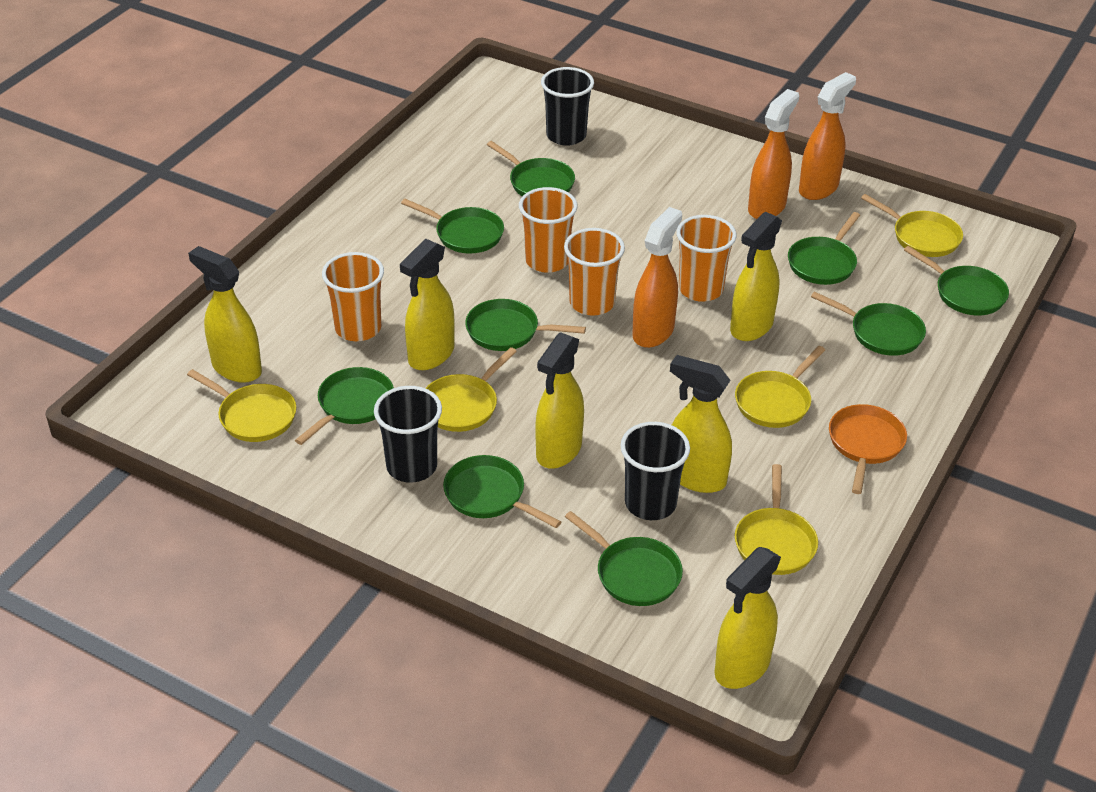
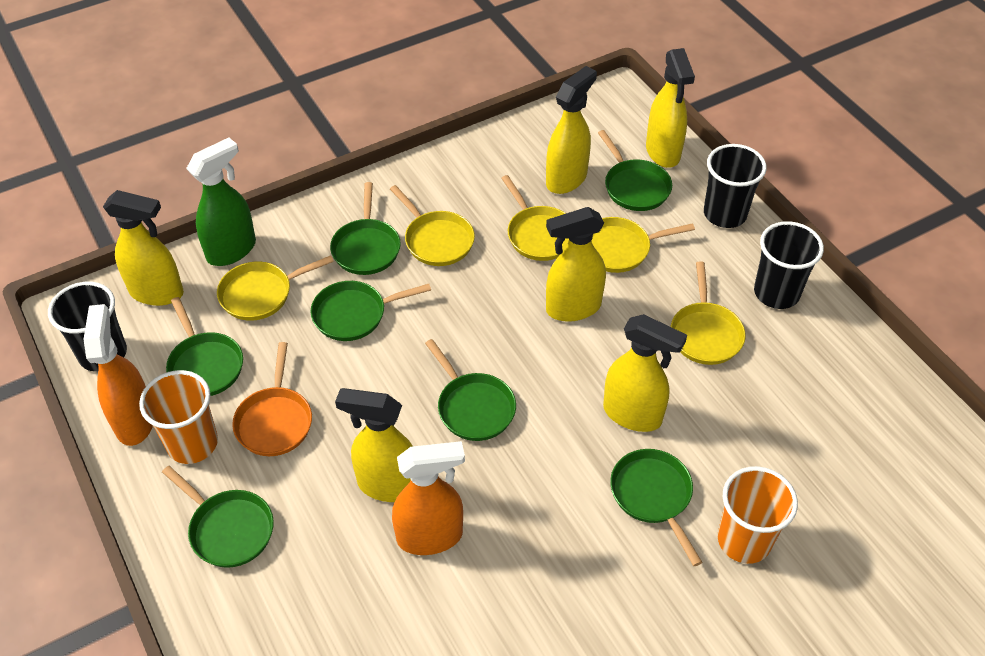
green pan: [295,367,394,445] [401,199,504,254] [443,455,561,528] [465,299,586,351] [487,141,575,196] [565,511,683,606] [788,212,860,285] [811,291,926,356] [904,246,1009,315] = 9 -> [162,466,274,568] [166,297,243,396] [310,281,431,341] [330,182,401,275] [425,339,516,441] [598,130,672,211] [610,449,702,566] = 7
green spray bottle: none = 0 -> [186,138,256,266] = 1
orange cup: [322,252,384,341] [519,187,578,273] [564,228,625,316] [677,215,737,302] = 4 -> [139,370,218,464] [718,466,798,564] = 2
orange spray bottle: [632,207,682,348] [748,89,799,219] [799,72,856,200] = 3 -> [84,304,153,446] [392,441,465,555] = 2

